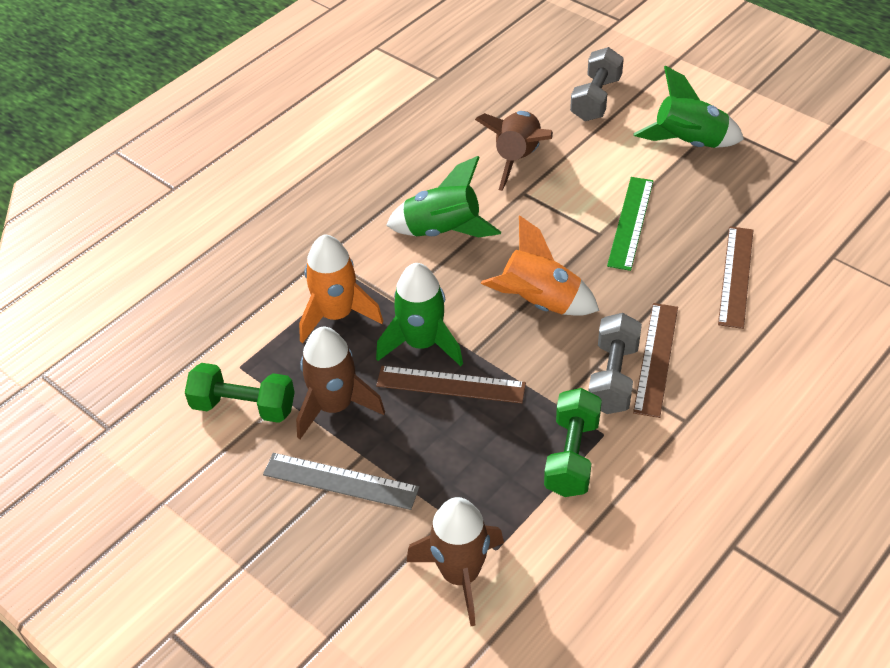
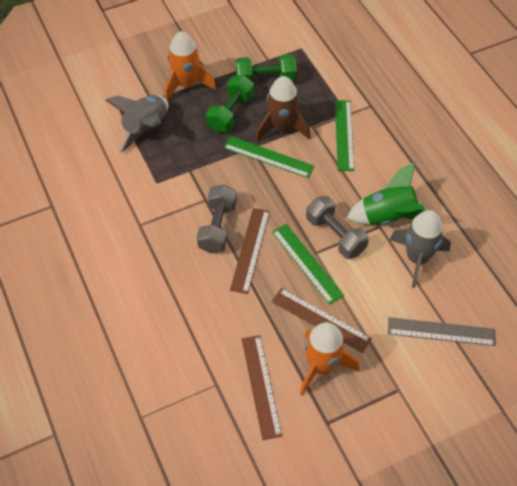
brown rocket: [296,327,385,439] [406,497,504,626] [475,111,553,191] = 3 -> [255,76,311,142] = 1
green rocket: [376,263,463,366] [386,156,501,237] [634,66,744,148] = 3 -> [347,162,426,225] = 1
green ruler: [607,177,653,271] = 1 -> [223,136,315,178] [272,224,344,305] [335,100,355,171] = 3
grey rocket: none = 0 -> [105,95,168,153] [390,210,451,288] = 2

